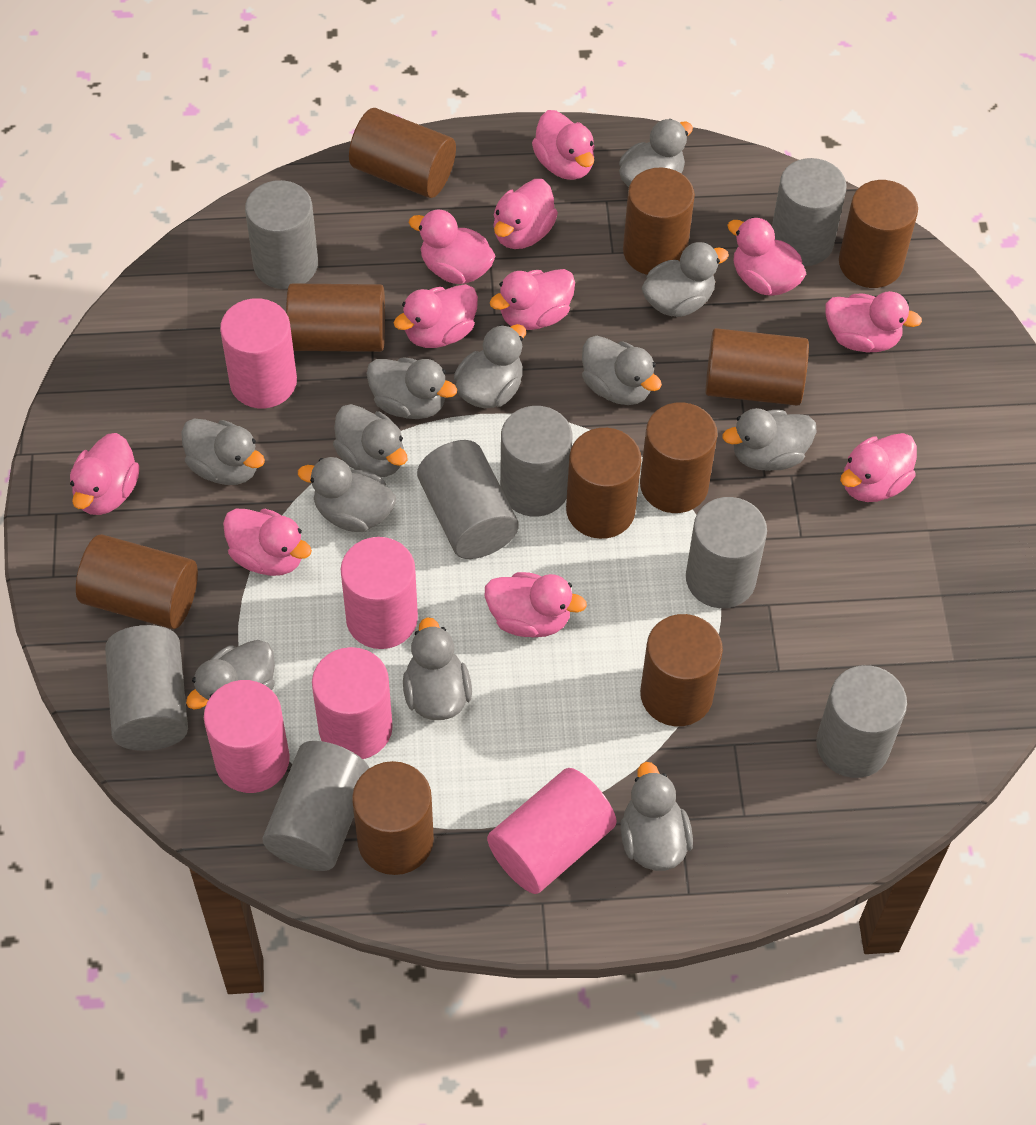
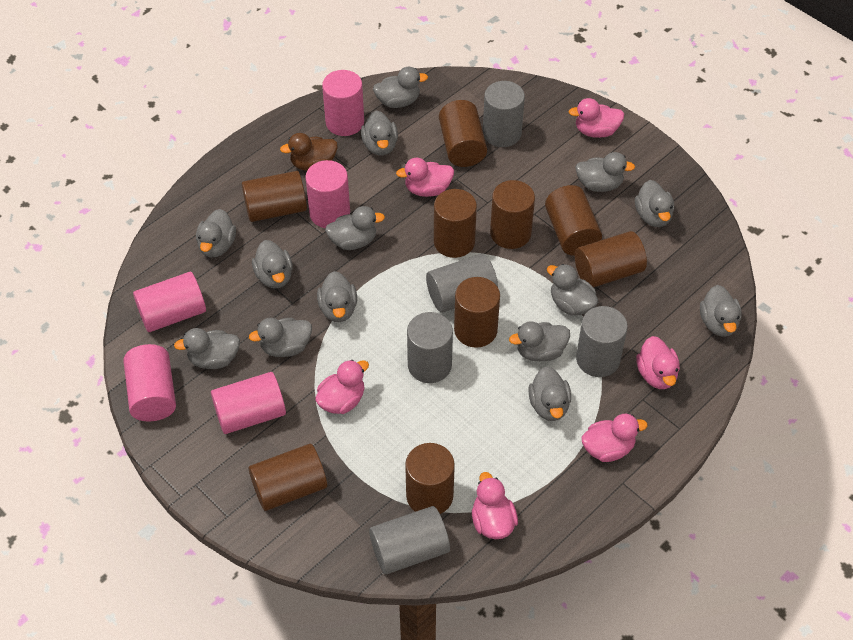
brown cylinder: [76,534,198,629] [286,283,385,352] [349,108,456,198] [352,761,434,875] [566,428,641,539] [623,168,695,275] [640,402,718,513] [640,614,723,726] [705,328,809,406] [839,180,918,288] = 10 -> [242,171,307,222] [249,444,327,511] [405,443,455,514] [434,189,477,258] [439,100,487,167] [454,277,500,348] [490,180,535,249] [545,185,602,256] [575,231,647,287] = 9
brown duck: none = 0 -> [280,133,338,171] = 1
grey cylinder: [105,625,188,751] [245,180,318,289] [263,741,369,871] [417,440,519,559] [500,406,572,517] [686,497,767,608] [772,158,847,266] [816,665,907,778] = 8 -> [369,506,450,574] [407,312,453,383] [426,254,498,312] [483,81,525,147] [576,306,628,377] = 5
grey duck: [181,418,265,485] [186,640,275,710] [298,457,396,532] [333,404,407,477] [366,357,457,419] [403,617,472,720] [454,324,526,408] [582,336,662,405] [619,119,693,187] [620,762,693,871] [642,242,729,317] [723,408,816,471] = 12 -> [174,328,240,369] [196,209,236,257] [249,318,312,357] [252,240,293,289] [317,271,357,322] [325,206,385,250] [361,111,398,156] [373,67,428,108] [509,321,570,361] [528,366,571,421] [547,264,598,315] [575,152,635,192] [635,180,674,227] [700,285,742,337] = 14
pink duck: [70,433,140,515] [223,509,312,576] [394,284,478,348] [409,210,496,284] [485,572,587,637] [490,269,575,330] [494,179,558,249] [532,110,595,180] [727,217,806,296] [825,291,922,352] [840,433,917,502] = 11 -> [315,360,369,414] [396,158,454,197] [472,472,518,539] [569,98,624,138] [581,414,648,462] [636,336,680,389] = 6

